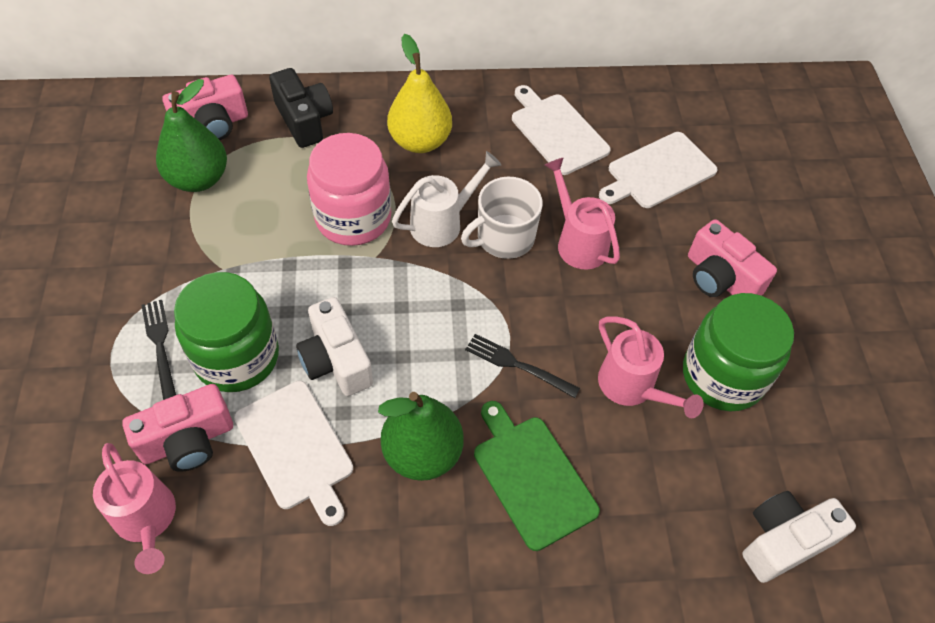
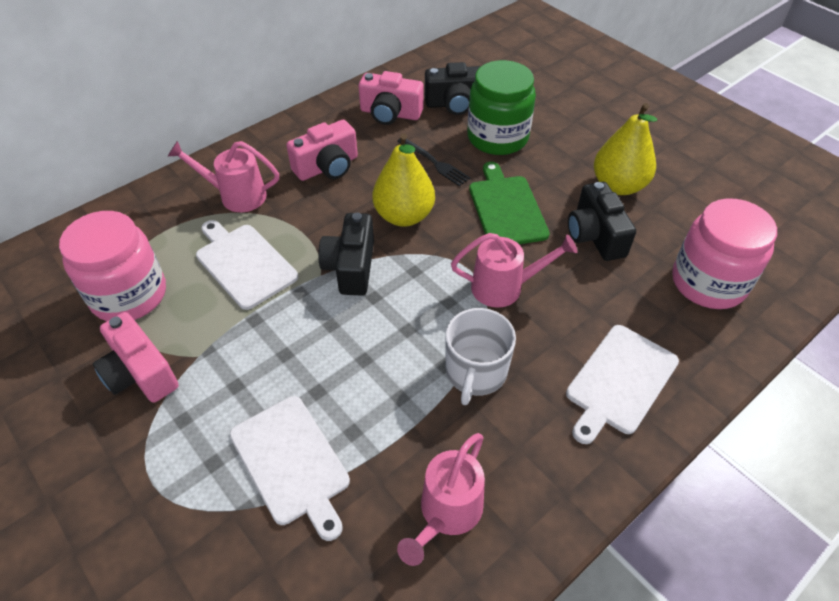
black camera: [269,68,333,148] = 1 -> [318,213,374,296] [425,62,481,115] [568,182,636,261] = 3
black fork: [141,300,176,400] [465,334,580,398] = 2 -> [397,139,470,186] = 1
green jar: [174,272,279,392] [683,293,794,411] = 2 -> [467,60,536,155] = 1
green pear: [156,79,227,192] [378,392,464,481] = 2 -> none = 0
pink jar: [307,133,391,246] = 1 -> [59,211,166,321] [672,198,777,309] = 2
white camera: [296,297,373,396] [742,491,856,583] = 2 -> none = 0
white watering can: [392,151,501,247] = 1 -> none = 0
yellow pear: [387,34,452,153] = 1 -> [373,133,435,227] [594,103,657,195] = 2

